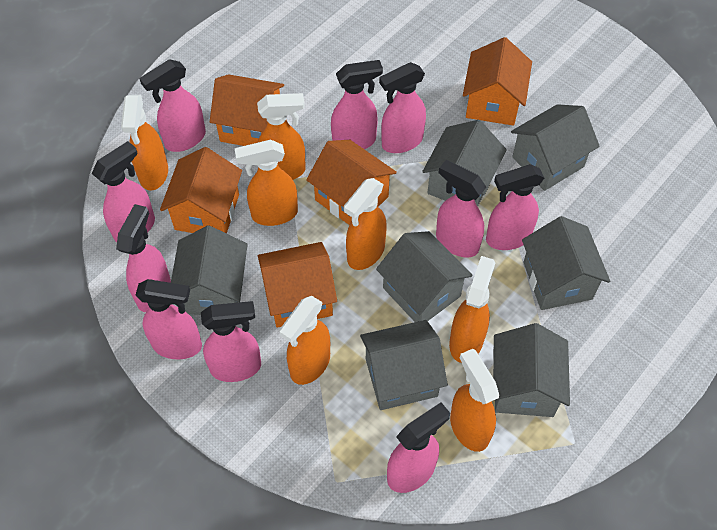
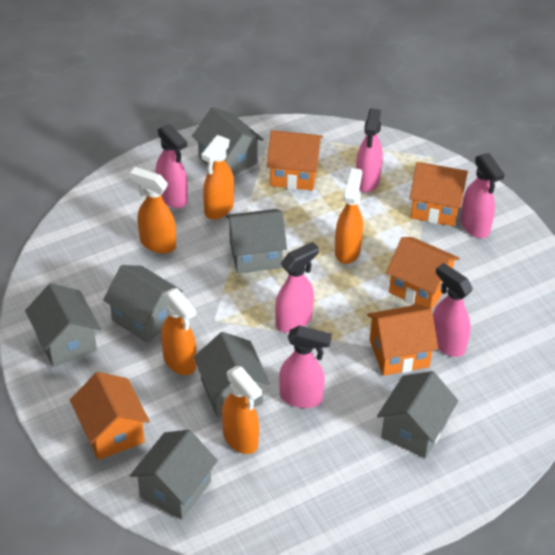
orange spray bottle: [121,95,168,191] [235,140,298,226] [257,93,306,180] [279,296,330,385] [344,178,387,270] [449,256,495,363] [450,349,499,452] = 7 -> [130,167,176,254] [161,288,196,375] [201,135,234,220] [222,366,262,454] [335,168,363,264] = 5
pink spray bottle: [92,141,155,242] [116,204,171,312] [136,279,202,359] [139,59,206,152] [201,301,261,382] [331,60,383,149] [379,62,426,153] [387,402,450,493] [436,160,486,258] [486,164,544,250] = 10 -> [156,124,188,208] [275,242,319,333] [279,325,332,408] [356,108,383,193] [433,263,473,357] [461,153,505,238] = 6

